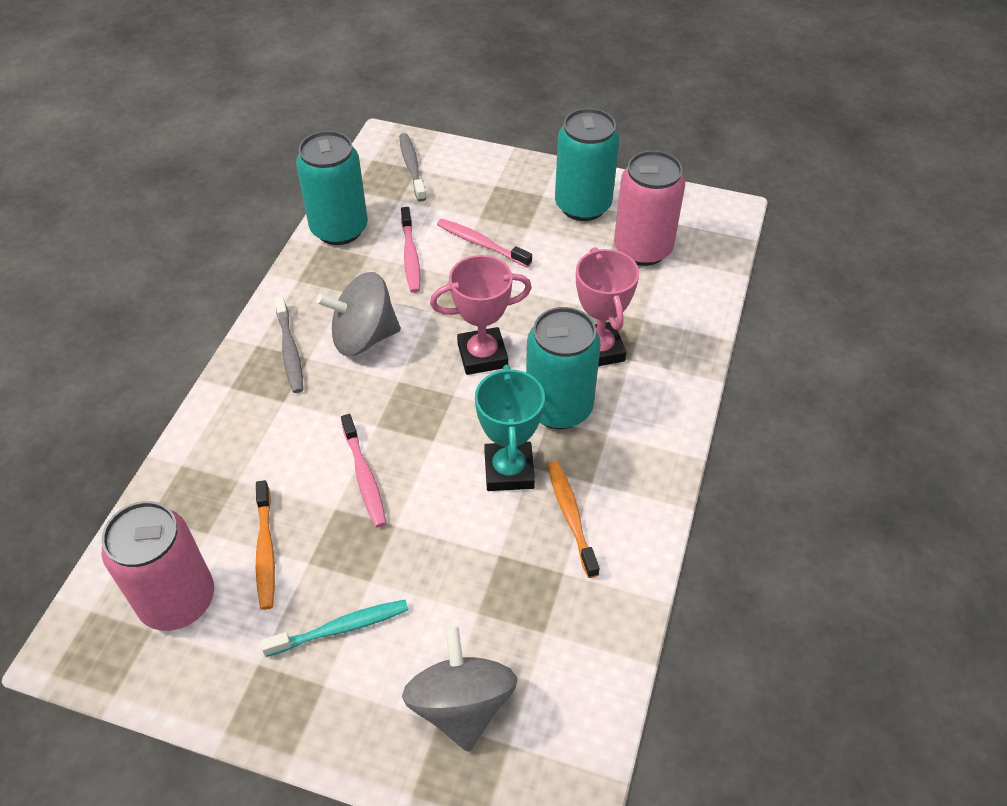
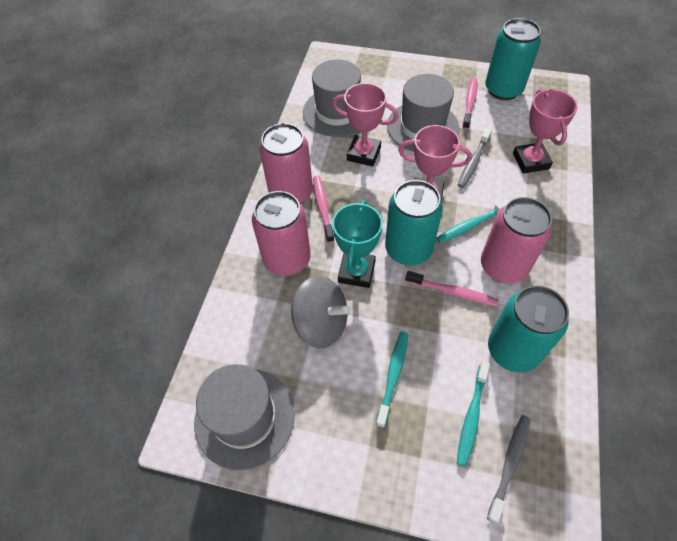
grey hat: none = 0 -> [194,364,295,470] [303,59,361,137] [387,74,459,152] = 3
grey spinning top: [316,272,401,356] [402,625,517,752] = 2 -> [291,276,351,348] = 1
orange toothbrush: [256,480,275,610] [548,461,600,578] = 2 -> none = 0
pink can: [102,501,214,631] [614,150,685,266] = 2 -> [252,191,311,276] [259,123,313,204] [481,197,552,283] = 3
pink trophy: [430,255,532,375] [576,247,639,366] = 2 -> [332,83,398,166] [398,125,472,202] [513,89,578,174] = 3
turquoise toothbrush: [260,600,408,657] = 1 -> [376,331,409,428] [436,199,509,243] [457,361,490,467] = 3

